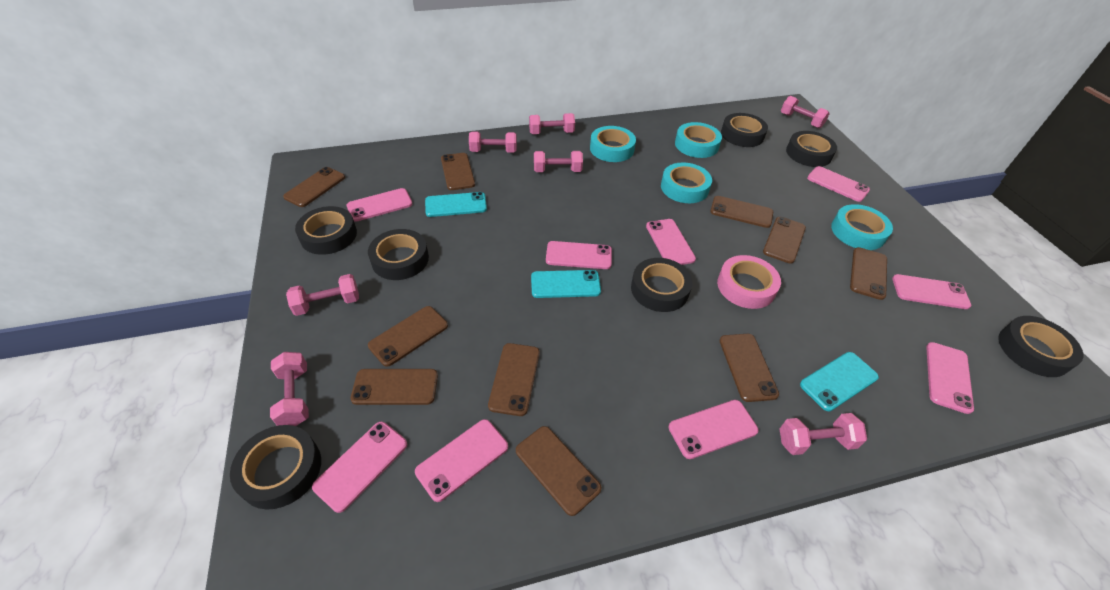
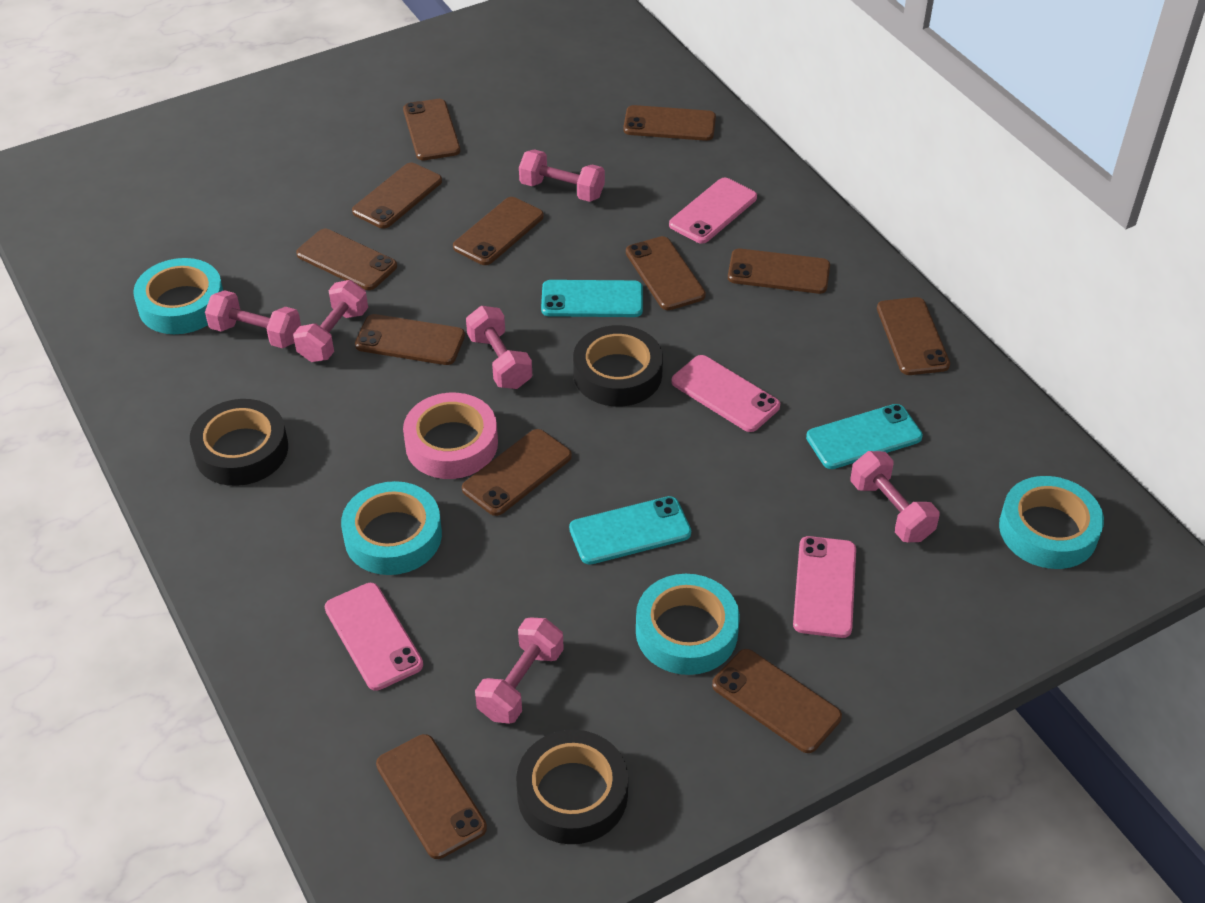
black tape: [230,425,321,510] [295,206,357,255] [368,229,429,280] [631,258,693,312] [721,113,768,147] [786,131,837,167] [998,316,1083,377] = 7 -> [190,399,288,486] [516,730,628,844] [573,325,663,407] = 3
brown phone: [283,167,345,207] [351,369,438,405] [368,306,448,367] [441,153,475,190] [488,343,540,416] [516,426,602,516] [710,196,773,228] [719,334,779,402] [763,217,806,264] [850,247,887,300] = 10 -> [296,229,397,290] [352,163,442,229] [355,314,465,365] [376,734,487,859] [403,99,460,160] [453,197,544,265] [462,429,572,516] [623,105,716,141] [626,236,706,310] [712,649,842,753] [728,249,830,294] [877,297,950,375] = 12
pink dumbbell: [270,352,309,426] [286,274,359,316] [469,132,517,153] [529,113,575,134] [534,151,583,172] [780,413,867,455] [781,96,830,128] = 7 -> [205,290,301,348] [293,280,368,362] [466,306,532,389] [475,617,564,724] [519,149,605,202] [850,451,940,542] = 6
pink phone: [312,422,407,513] [347,188,412,222] [415,419,508,502] [546,241,612,269] [646,219,696,265] [669,400,759,459] [807,166,870,202] [892,274,971,309] [926,342,974,414] = 9 -> [325,583,423,691] [669,178,757,244] [671,355,780,432] [793,536,856,638] = 4

